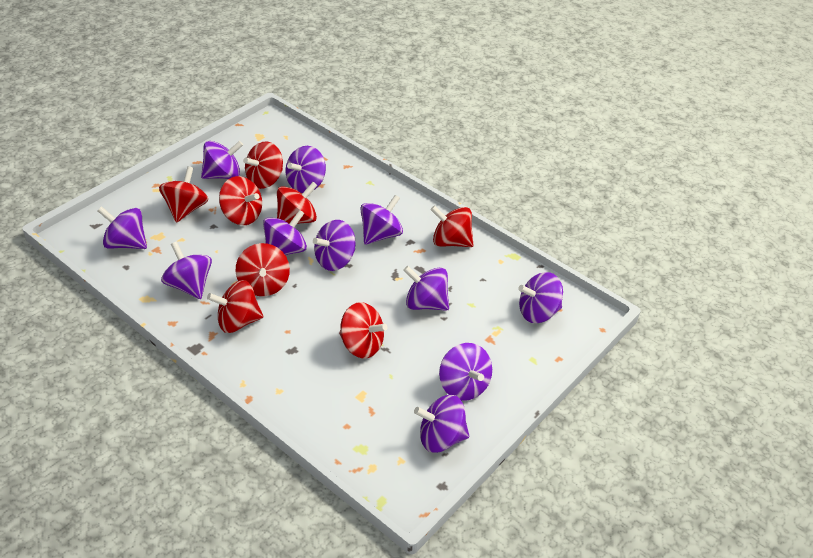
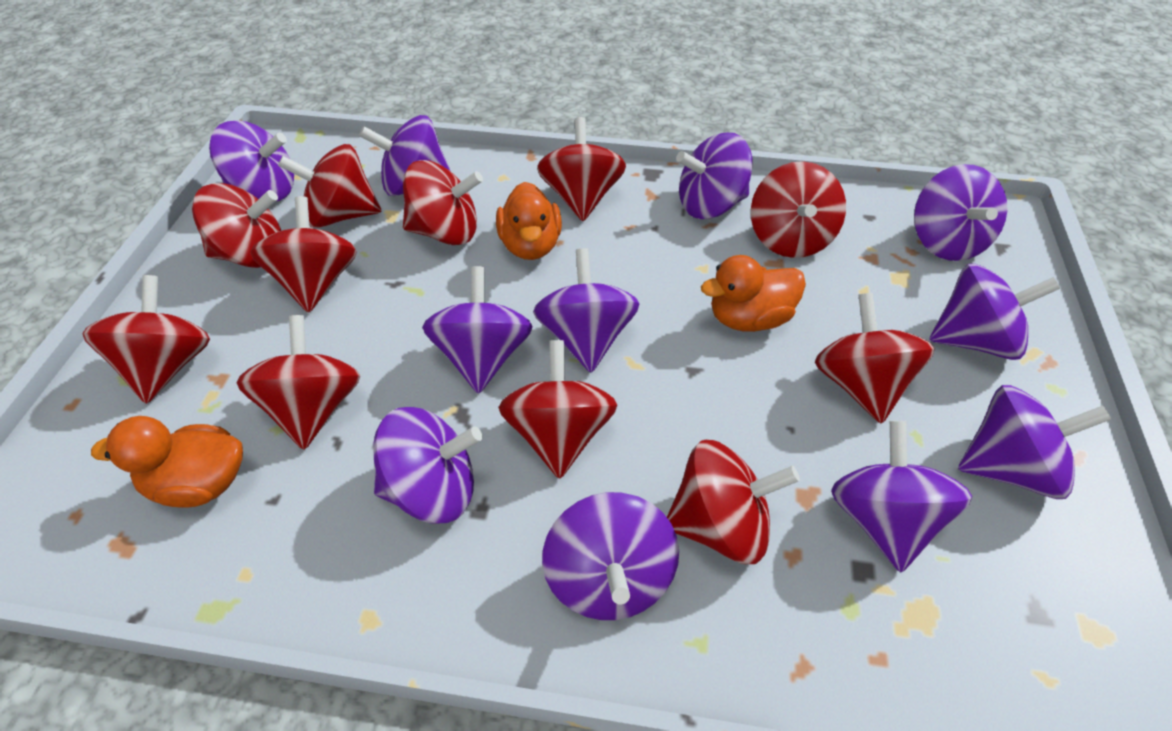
orange duck: none = 0 -> [91,416,243,508] [496,182,562,260] [701,255,806,332] = 3
red spinning top: [159,166,208,223] [207,280,263,333] [219,176,262,225] [236,243,290,296] [243,141,283,189] [277,182,317,224] [339,302,387,359] [430,205,474,247] = 8 -> [82,275,210,404] [192,183,281,268] [237,315,360,450] [250,196,357,313] [278,144,382,228] [403,160,483,245] [498,340,617,479] [537,117,626,221] [667,440,800,564] [751,161,846,258] [815,293,935,424] = 11

